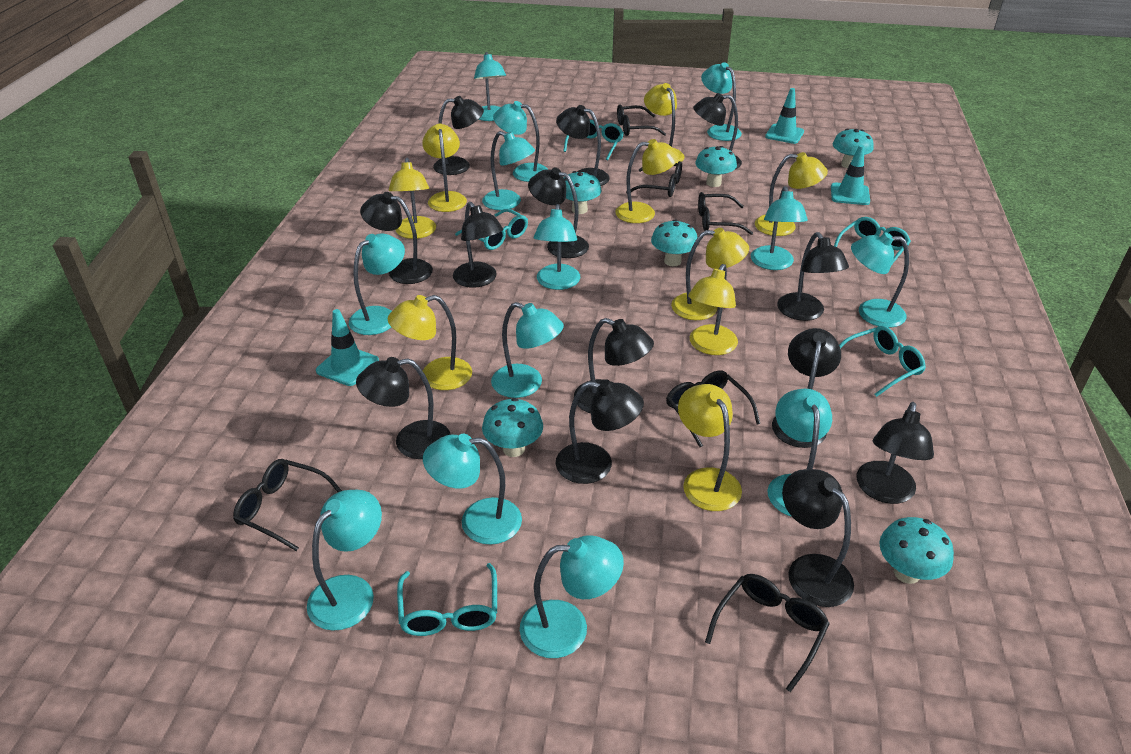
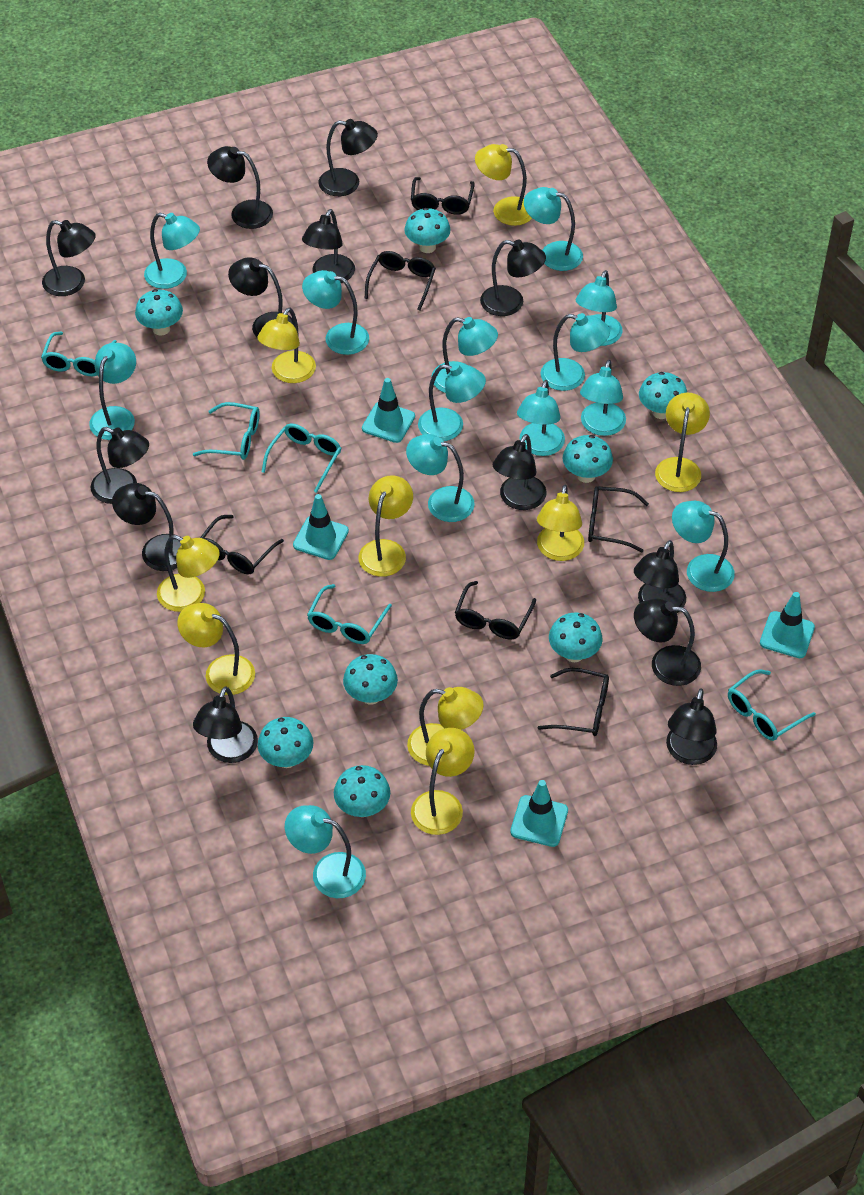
turquoise mushroom: [482,398,543,457] [564,171,602,214] [651,219,697,266] [695,146,737,187] [833,129,874,168] [879,517,954,584] = 6 -> [135,289,183,335] [258,717,314,768] [334,765,390,817] [343,654,398,705] [405,208,451,253] [549,613,603,662] [563,435,613,483] [639,372,687,419] = 8
turquoise traffic cone: [316,309,379,386] [765,88,804,144] [831,145,870,205] = 3 -> [293,494,349,560] [362,378,415,443] [510,780,568,847] [760,592,815,658] = 4

